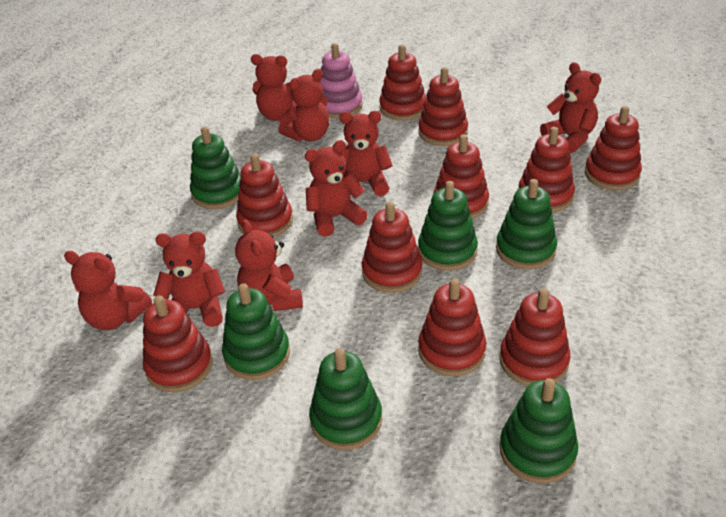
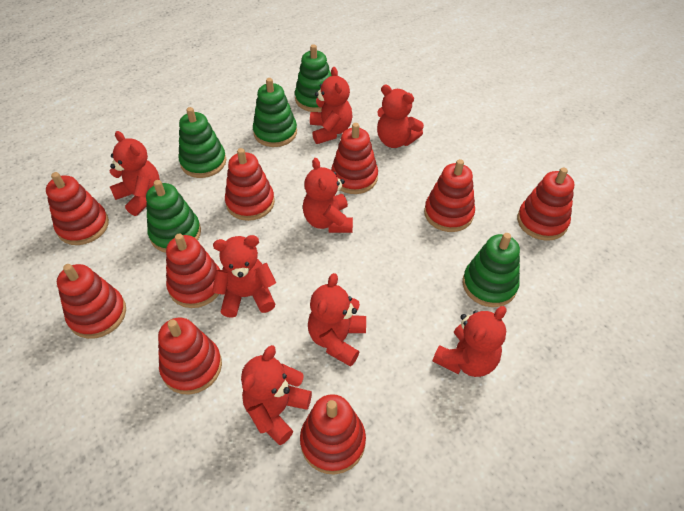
green stacking toy: [190,127,241,209] [222,283,290,380] [309,348,382,450] [418,181,478,271] [496,179,557,269] [500,378,578,483] = 6 -> [146,180,201,253] [179,107,226,178] [253,78,297,147] [295,44,331,112] [463,233,520,307] = 5
pink stacking toy: [319,43,363,118] = 1 -> none = 0
red stacking toy: [143,296,213,392] [236,154,293,238] [362,202,422,293] [379,45,426,121] [418,67,468,146] [418,278,486,376] [433,134,489,219] [500,288,570,386] [518,127,575,212] [585,106,642,190] = 10 -> [46,172,109,245] [57,264,126,339] [158,318,222,395] [166,234,220,308] [225,148,275,221] [300,394,366,474] [331,123,378,194] [424,159,475,232] [517,167,574,241] = 9

